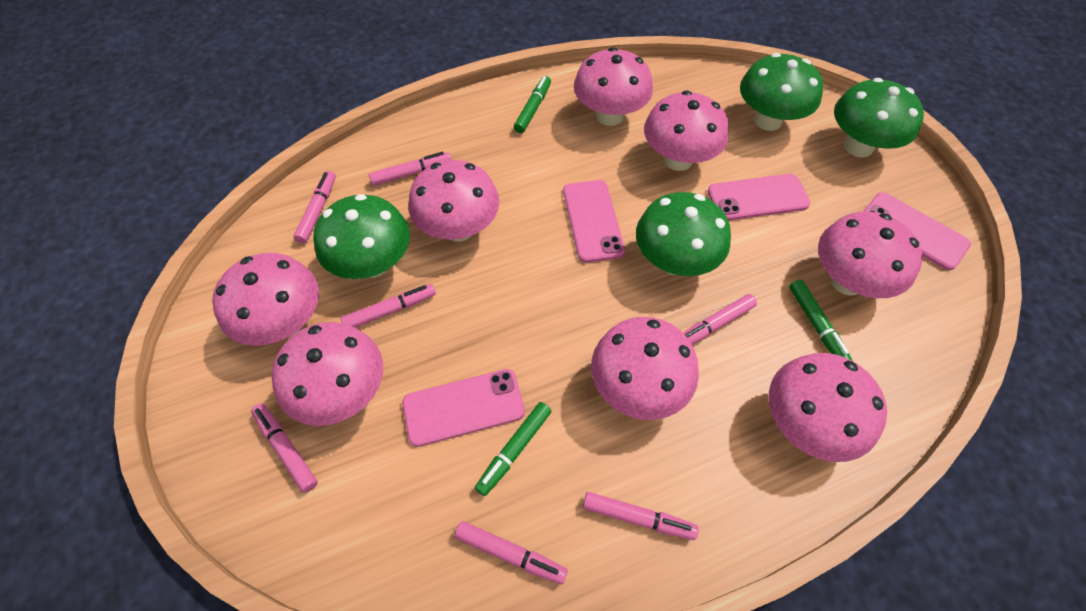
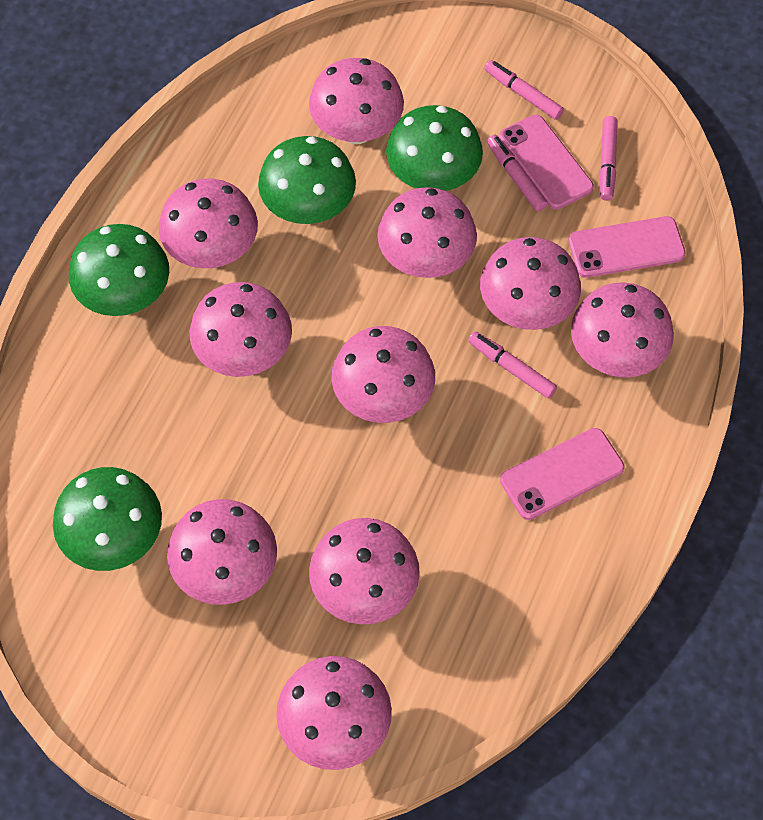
green marker: [475,402,552,496] [514,76,551,133] [789,280,852,361] = 3 -> none = 0
pink marker: [251,404,318,493] [293,171,336,243] [341,284,436,328] [369,151,451,186] [455,521,568,585] [583,492,699,540] [683,294,757,344] = 7 -> [468,332,557,398] [485,60,564,120] [487,135,548,211] [599,116,618,201] = 4
pink mushroom: [212,253,319,346] [271,322,383,426] [409,160,499,242] [574,47,653,126] [591,317,699,420] [644,91,729,171] [769,353,887,462] [818,212,923,298] = 8 -> [159,179,258,268] [167,499,277,605] [190,282,292,377] [276,656,392,770] [309,58,404,144] [309,518,420,624] [332,326,435,423] [377,187,477,278] [480,237,581,330] [571,282,674,378] = 10
pink phone: [402,369,525,447] [563,180,625,263] [708,174,810,221] [863,192,971,270] = 4 -> [499,115,594,210] [500,428,624,520] [568,216,686,278] = 3

